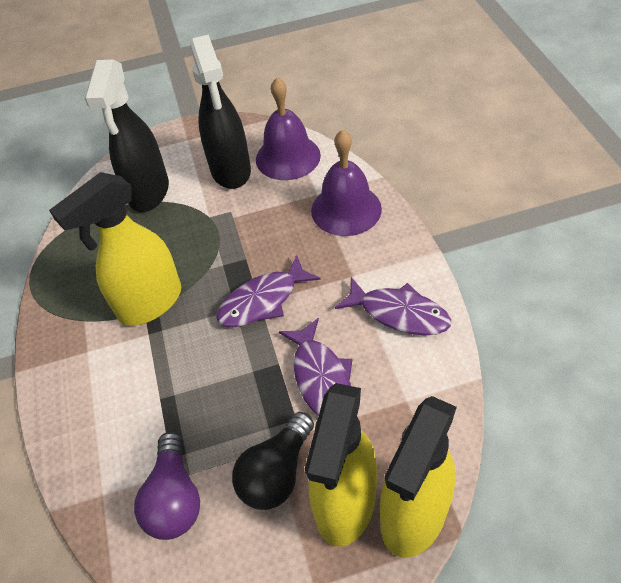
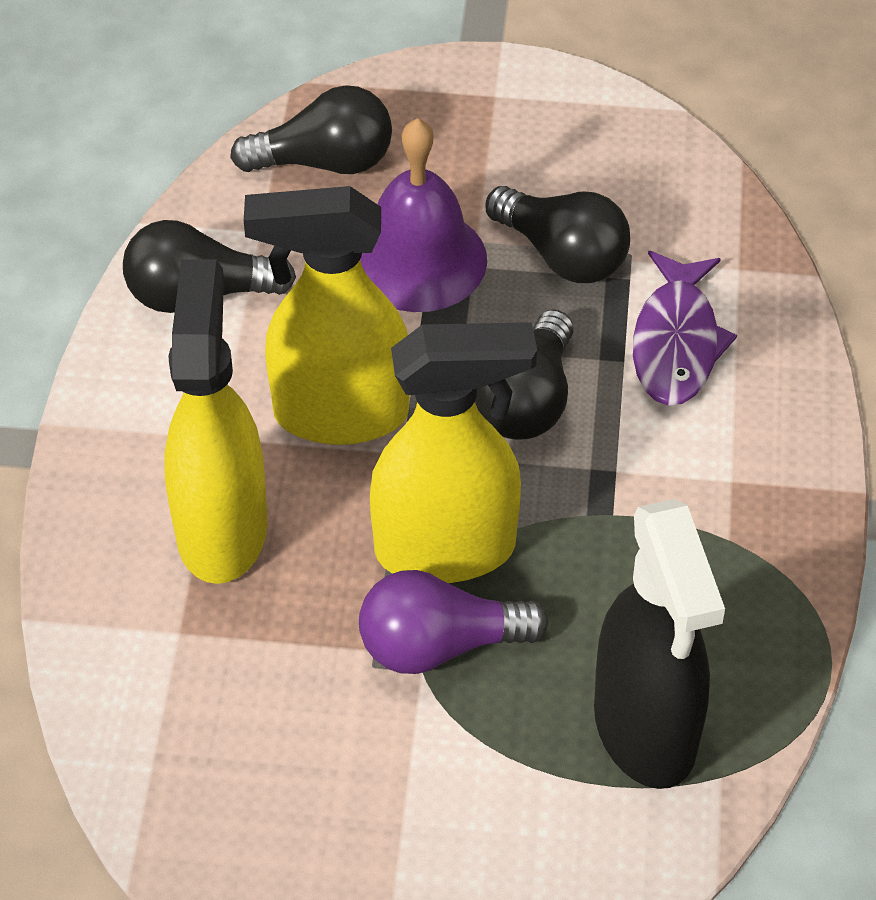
black light bulb: [232,412,314,510] = 1 -> [123,220,296,313] [230,85,392,174] [475,309,573,439] [485,186,630,283] = 4
black spray bottle: [85,60,169,212] [190,34,251,189] = 2 -> [594,499,725,789] = 1
purple bell: [256,77,321,180] [311,130,382,236] = 2 -> [360,118,487,312] = 1
purple fish: [216,255,321,327] [279,318,352,416] [335,277,451,336] = 3 -> [633,251,737,406] = 1

